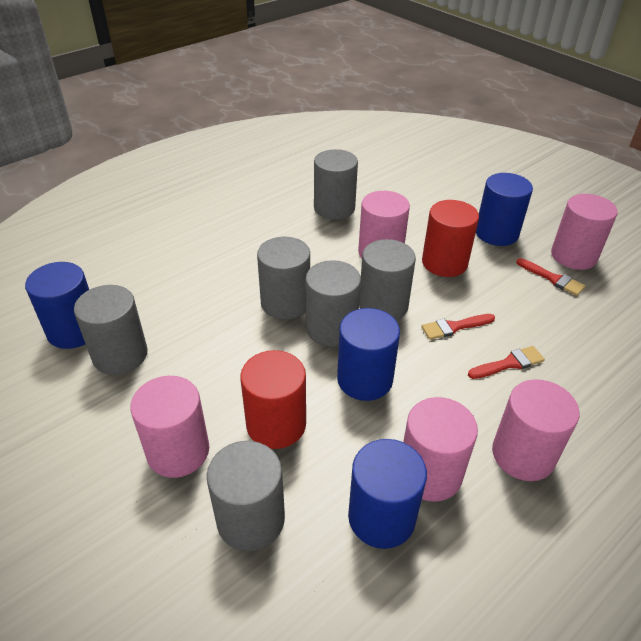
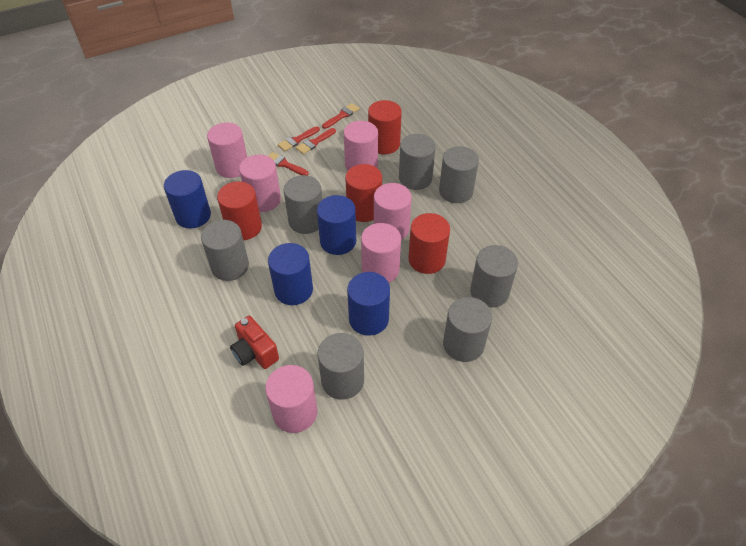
grey cylinder: [74,285,148,375] [207,441,285,551] [257,237,310,320] [305,260,361,347] [314,149,358,220] [359,239,416,321] = 6 -> [201,220,249,281] [284,175,322,234] [317,333,364,400] [399,134,436,190] [439,146,479,203] [443,297,492,362] [470,245,518,307] = 7
pink cylinder: [130,376,209,478] [358,191,410,258] [403,397,478,502] [492,379,579,481] [551,194,618,270] = 5 -> [207,123,247,178] [239,155,281,212] [265,365,317,433] [344,121,378,171] [361,223,401,283] [374,183,412,240] = 6
red brush: [421,314,495,340] [468,346,545,379] [516,258,585,296] = 3 -> [268,152,309,176] [278,126,320,151] [296,128,336,154] [322,103,360,129] = 4
red camera: none = 0 -> [230,316,279,369] = 1
red cylinder: [240,350,306,449] [422,200,479,277] = 2 -> [217,181,262,240] [345,164,382,222] [368,100,402,154] [408,213,450,274] = 4

